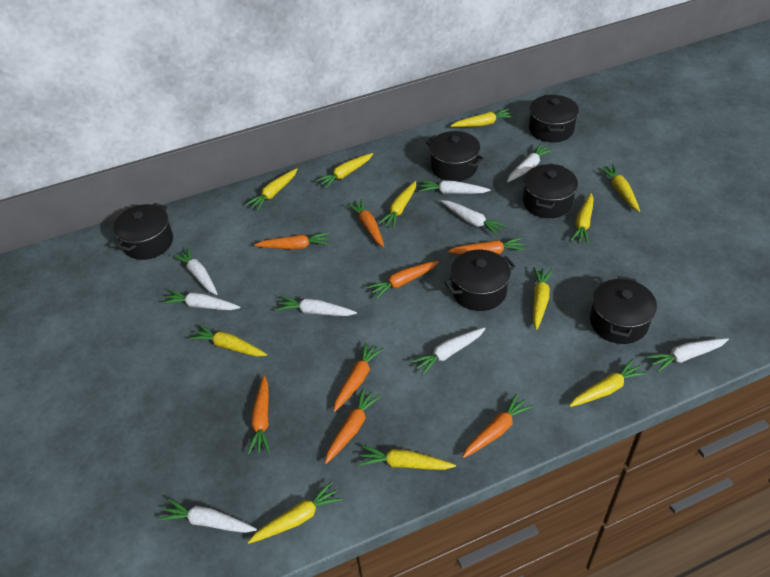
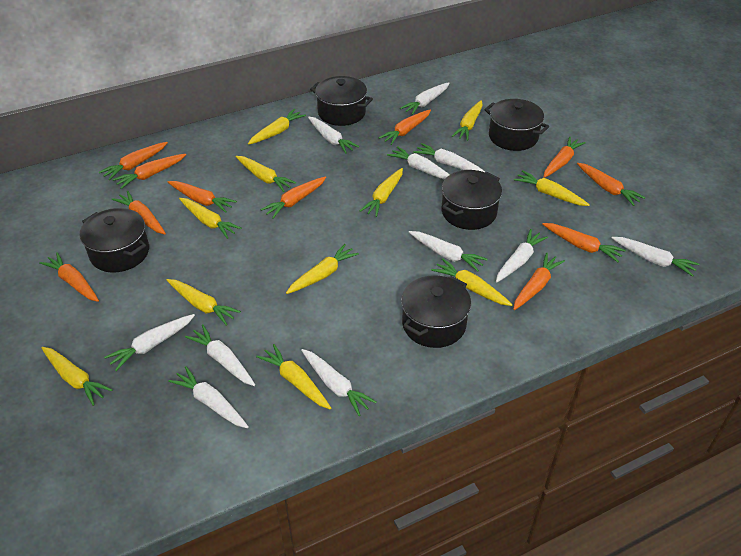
black pot: [113,203,173,260] [426,131,484,181] [444,250,516,311] [523,163,578,218] [529,95,579,143] [590,276,657,344] = 6 -> [80,208,149,272] [310,76,373,126] [401,275,471,348] [441,170,502,230] [484,99,549,151] = 5
orange carrot: [248,376,270,454] [254,232,329,250] [325,388,381,464] [333,342,384,412] [346,199,384,247] [367,261,439,299] [448,237,526,254] [462,393,533,458] = 8 -> [39,252,99,302] [99,142,168,180] [112,191,166,234] [113,154,186,189] [168,181,237,213] [260,176,326,219] [378,109,431,145] [513,252,565,310] [542,223,626,262] [543,137,586,178] [577,163,645,206] = 11
white carrot: [159,499,257,533] [162,290,240,310] [172,247,218,295] [276,296,357,316] [411,327,486,375] [419,180,491,194] [441,200,506,236] [507,144,553,182] [646,338,729,372] = 9 -> [104,314,195,371] [168,366,249,428] [185,324,255,386] [301,349,377,416] [308,116,359,154] [387,146,450,180] [400,82,449,115] [409,231,488,272] [413,143,485,172] [496,229,548,282] [612,237,699,277] = 11

